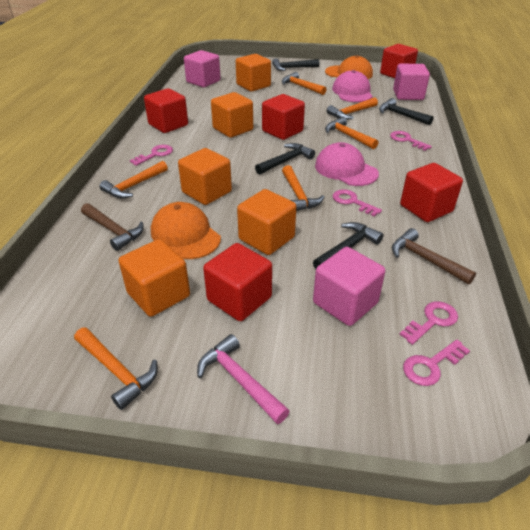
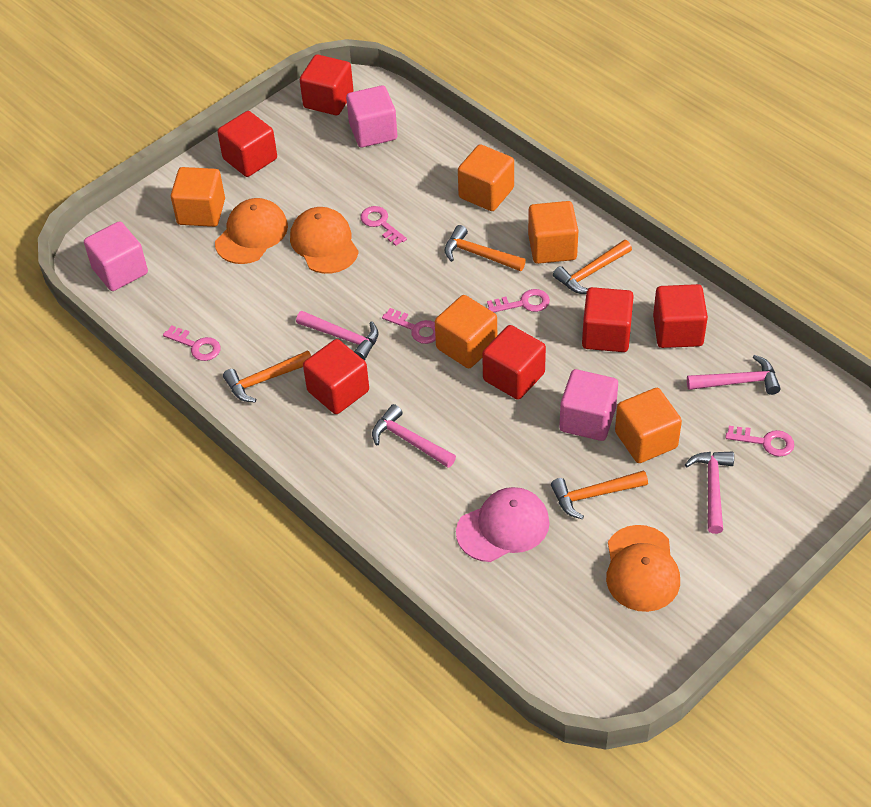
black hammer: [255,143,315,175] [272,59,319,71] [313,222,384,269] [379,98,433,125] = 4 -> none = 0
brown hammer: [81,203,144,251] [392,228,476,284] = 2 -> none = 0
orange cap: [151,202,221,259] [325,55,373,79] = 2 -> [215,198,288,264] [290,207,359,274] [606,525,680,612] = 3
orange hammer: [74,327,158,410] [100,161,168,199] [282,72,327,95] [282,165,324,211] [325,117,378,149] [327,97,378,120] = 6 -> [223,350,311,403] [445,225,526,271] [551,470,648,519] [553,240,632,294] = 4
pink cap: [315,142,379,186] [332,70,373,102] = 2 -> [456,487,550,562] = 1
pink hammer: [197,334,290,424] = 1 -> [296,311,379,360] [372,404,456,468] [685,451,734,534] [687,355,781,395] = 4
red cube: [144,88,188,133] [203,243,272,321] [262,94,305,140] [380,44,418,78] [400,163,463,222] = 5 -> [217,111,277,177] [300,55,353,115] [303,339,369,414] [482,325,546,400] [582,287,634,352] [653,284,708,348] = 6

